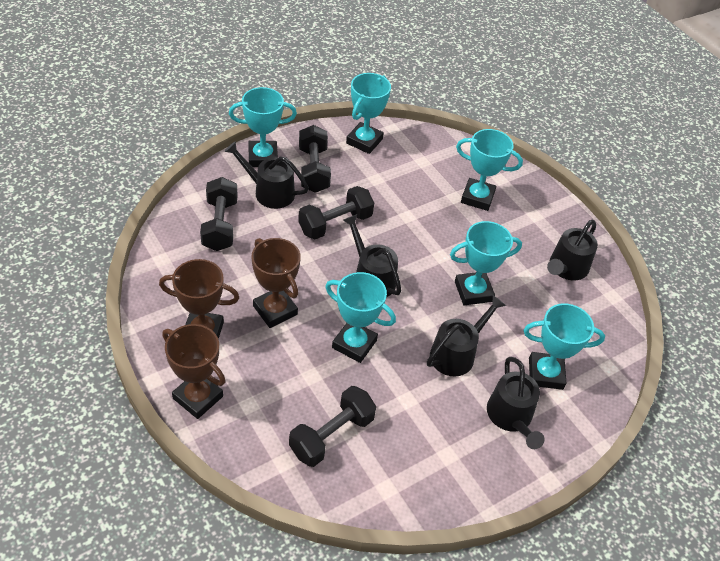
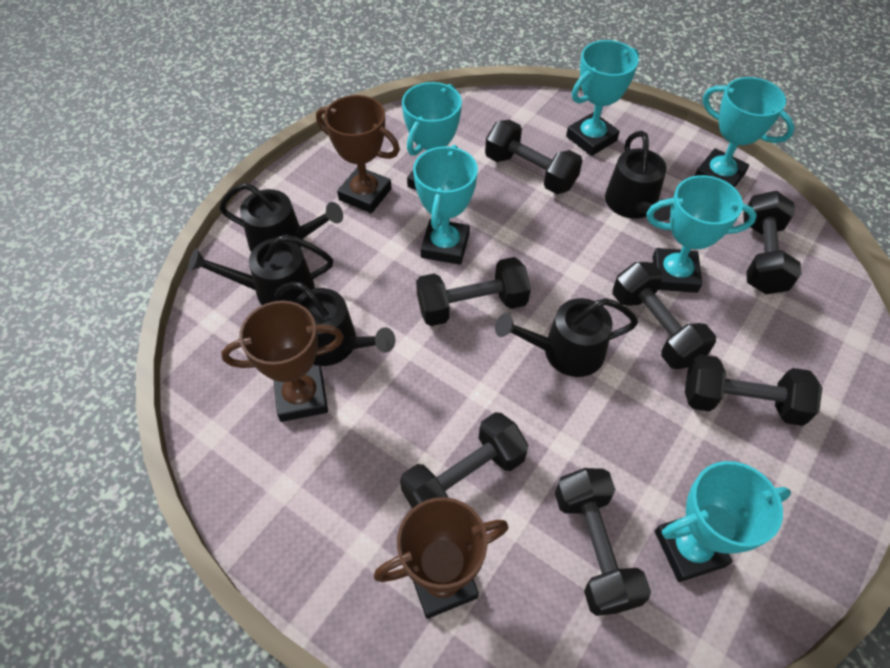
black dumbbell: [200,177,238,251] [289,386,376,467] [298,186,374,239] [299,125,331,193] = 4 -> [400,412,528,509] [416,257,531,326] [485,120,583,194] [555,468,651,616] [612,262,716,369] [685,354,822,426] [743,191,802,294] = 7

